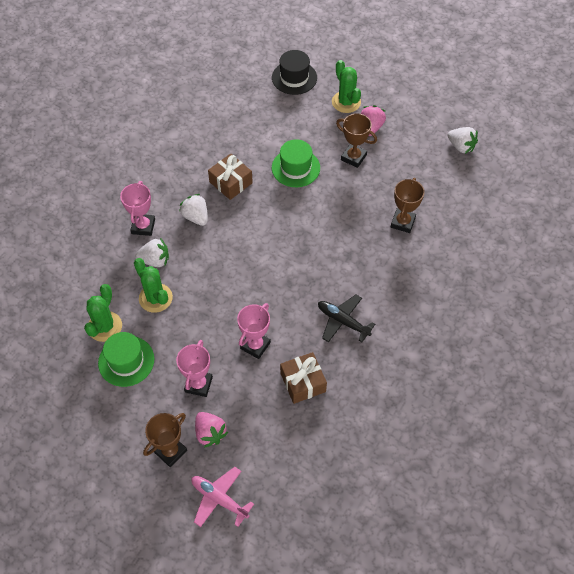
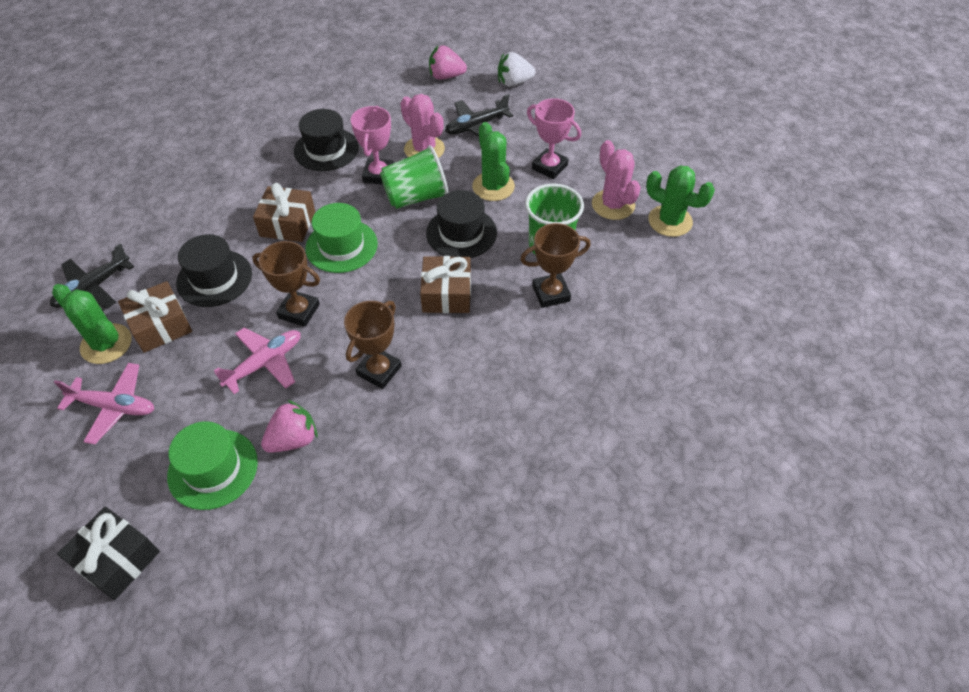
black gift: none = 0 -> [57,506,160,600] = 1
black hat: [272,50,317,95] = 1 -> [176,234,252,307] [294,109,359,171] [426,190,497,258] = 3
black plane: [318,295,375,342] = 1 -> [50,243,134,309] [445,94,513,136] = 2
brown gift: [208,154,253,200] [280,352,327,404] = 2 -> [118,281,192,353] [253,183,315,242] [420,256,471,313] = 3
green cup: none = 0 -> [380,145,448,209] [525,183,584,255] = 2
pink cactus: none = 0 -> [400,94,445,158] [592,140,641,220] = 2
pink plane: [191,467,254,527] = 1 -> [54,363,154,444] [214,328,300,394] = 2
pink trophy: [120,181,155,236] [176,340,213,397] [237,303,271,359] = 3 -> [351,106,394,185] [527,98,581,179] = 2
white strawberry: [135,238,169,267] [179,194,208,226] [448,127,478,154] = 3 -> [498,52,535,87] = 1

